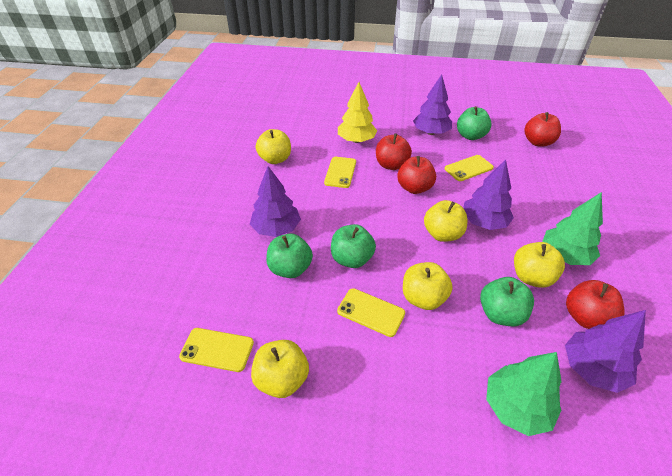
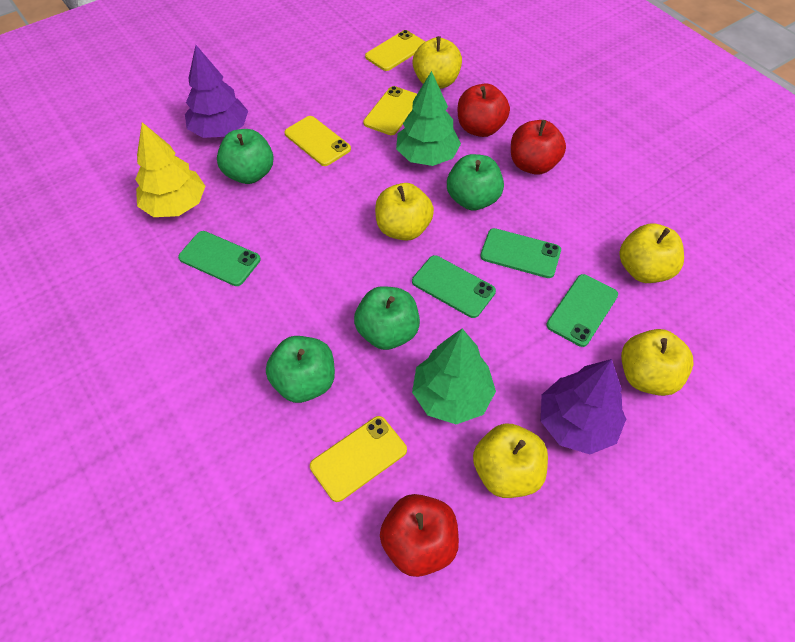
green phone: none = 0 -> [178,231,261,286] [412,255,496,318] [480,228,561,278] [546,274,618,347] = 4
purple tree: [250,166,301,237] [413,75,452,135] [463,160,514,230] [565,310,646,393] = 4 -> [185,45,248,138] [541,359,626,454] = 2
red apple: [376,133,412,170] [397,156,436,194] [524,112,561,147] [566,280,625,329] = 4 -> [380,494,459,577] [458,83,510,137] [511,120,566,175] = 3

